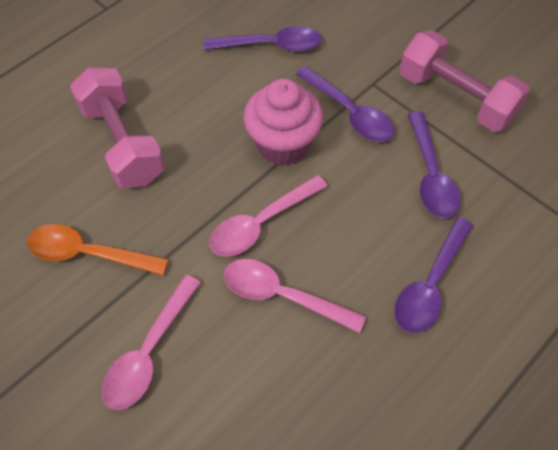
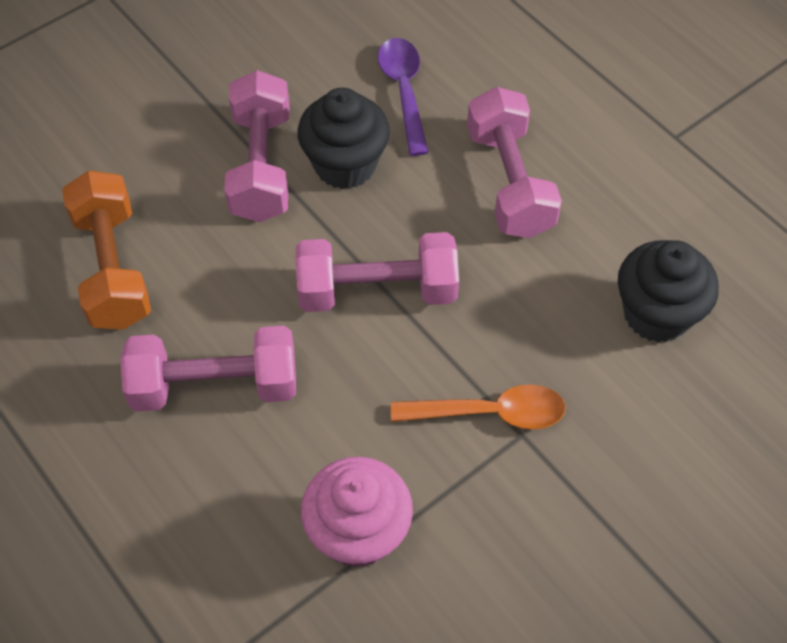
black cupcake: none = 0 -> [297,88,390,189] [618,240,719,342] = 2
orange dumbbell: none = 0 -> [62,170,151,330] = 1
pink dumbbell: [70,67,165,188] [399,30,530,132] = 2 -> [120,326,296,412] [224,70,289,222] [295,232,459,312] [467,87,562,238] = 4
pink spoon: [101,275,201,410] [209,175,328,257] [224,259,366,333] = 3 -> none = 0
purple spoon: [203,26,322,52] [296,66,394,142] [394,217,474,333] [408,111,461,218] = 4 -> [378,38,429,156] = 1

